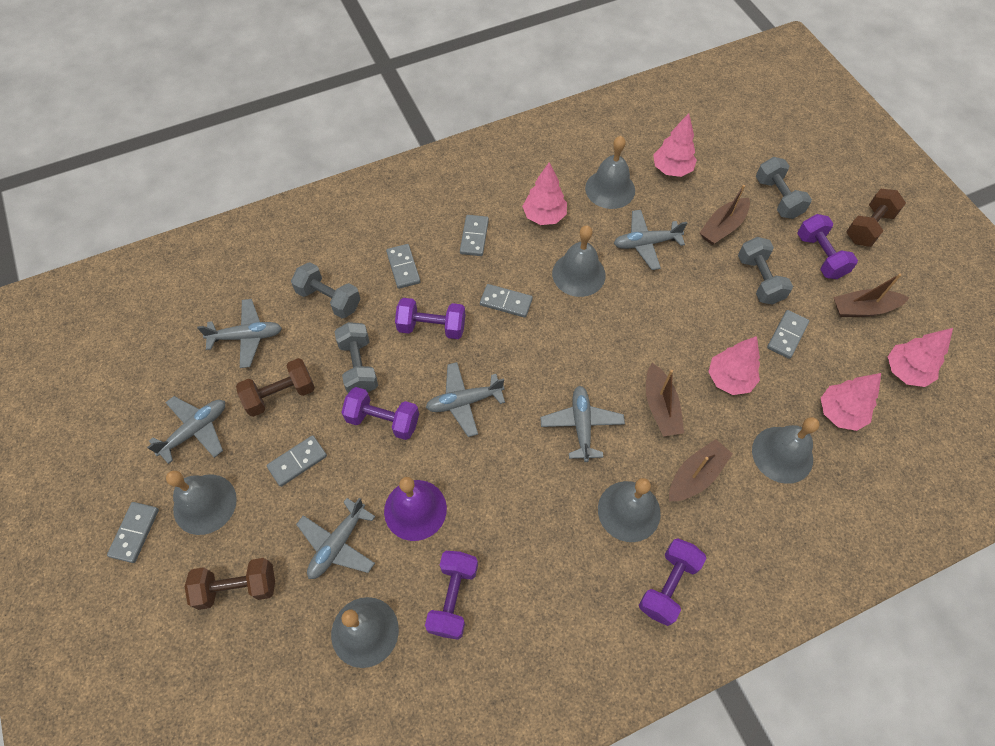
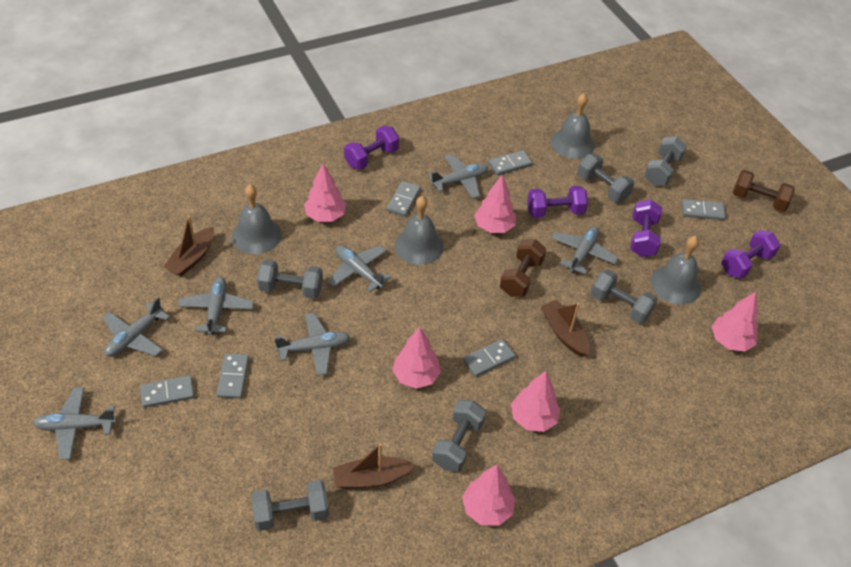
brown boat: [646,363,684,437] [669,439,733,501] [700,185,750,245] [833,273,909,317] = 4 -> [163,215,214,277] [333,443,415,489] [541,300,590,357] = 3
brown dumbbell: [185,558,275,610] [236,358,315,417] [846,189,906,247] = 3 -> [500,239,546,297] [733,170,795,212] = 2
grey bell: [166,471,237,535] [331,597,399,668] [552,225,606,297] [585,136,635,209] [598,478,661,542] [752,417,819,484] = 6 -> [232,185,282,254] [394,196,444,265] [551,93,595,159] [651,236,701,305] = 4
grey dumbbell: [291,262,361,318] [334,322,378,393] [738,237,793,305] [756,157,812,219] = 4 -> [251,480,329,531] [257,259,323,299] [432,400,486,472] [578,154,635,202] [591,270,658,324] [644,137,687,185] = 6
grey plane: [147,396,225,464] [197,299,282,368] [296,498,376,579] [426,362,505,437] [540,386,625,462] [614,210,687,270] = 6 -> [33,387,117,459] [102,297,170,357] [178,277,254,335] [274,313,350,376] [327,245,391,292] [428,154,488,199] [551,226,618,274] = 7
pink tree: [522,162,567,225] [653,113,697,177] [708,336,760,395] [821,373,881,431] [888,328,953,387] = 5 -> [304,163,346,222] [392,327,441,389] [462,465,515,526] [474,175,516,233] [511,371,560,432] [712,292,759,352] = 6
purple bell: [384,477,447,541] = 1 -> none = 0
purple dumbbell: [341,387,419,440] [395,298,465,339] [425,551,478,640] [639,538,707,626] [797,214,858,279] = 5 -> [344,126,399,170] [527,186,588,218] [630,199,662,257] [721,230,780,279] = 4

